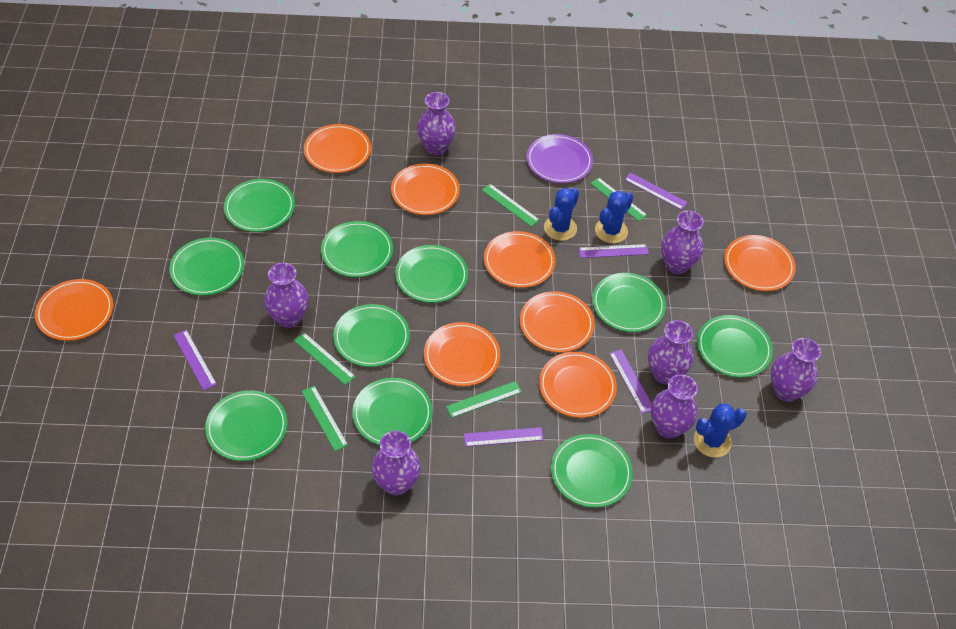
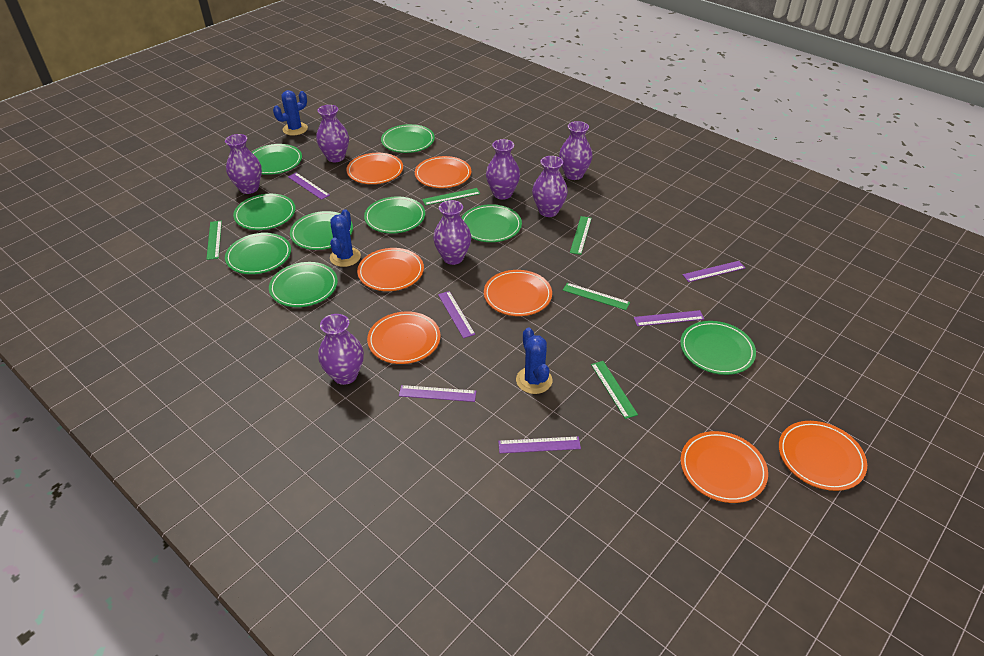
green plate: [169,238,244,295] [205,390,287,461] [224,179,295,232] [321,221,393,277] [333,304,410,367] [352,378,432,445] [395,245,468,303] [551,434,633,508] [592,273,666,332] [697,315,773,378] = 10 -> [225,233,291,274] [233,194,296,230] [252,144,302,175] [269,262,338,307] [290,211,353,250] [364,196,425,233] [381,124,435,153] [462,204,522,242] [680,321,756,375] = 9
orange plate: [35,279,113,341] [304,124,371,173] [391,164,460,215] [424,322,500,386] [484,231,555,288] [520,291,594,353] [539,352,617,418] [724,235,796,291] = 8 -> [346,153,403,184] [357,248,424,291] [367,312,441,364] [415,156,471,188] [484,270,552,316] [681,431,768,503] [779,421,867,491] = 7
purple plate: [526,134,593,183] = 1 -> none = 0
purple ruler: [173,330,217,391] [464,427,544,447] [578,244,649,258] [609,349,652,413] [624,172,688,210] = 5 -> [288,173,330,200] [399,385,476,402] [438,291,475,338] [498,436,581,453] [634,310,704,326] [683,261,745,282] = 6

